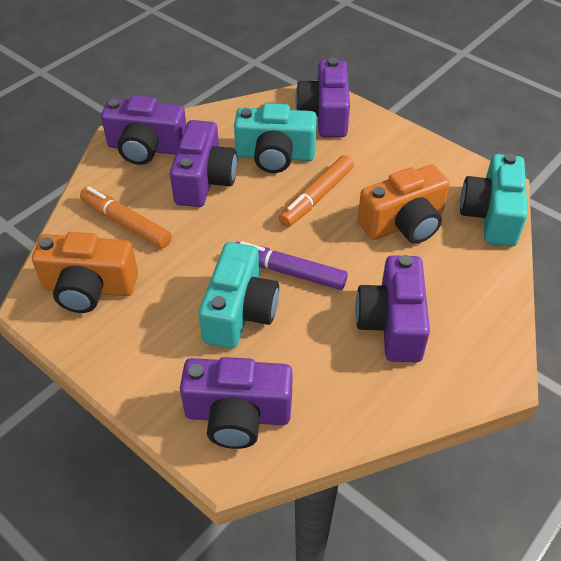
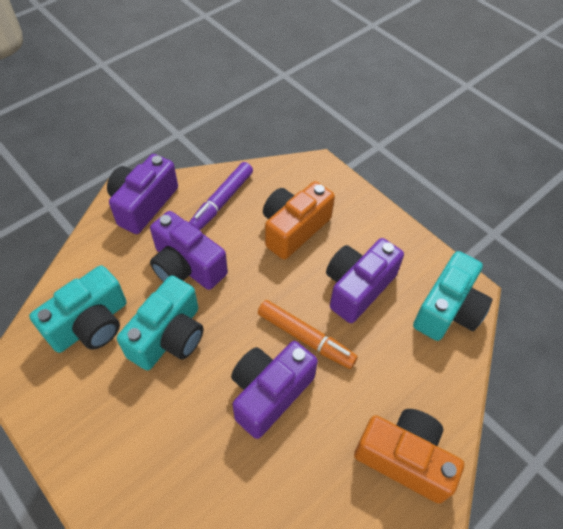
orange marker: [80,187,172,248] [279,155,354,227] = 2 -> [258,300,358,369] = 1
purple camera: [101,95,186,165] [170,120,237,207] [180,357,293,449] [295,58,350,137] [355,255,430,362] = 5 -> [107,154,178,234] [150,211,228,290] [231,341,318,439] [326,238,404,323] = 4

